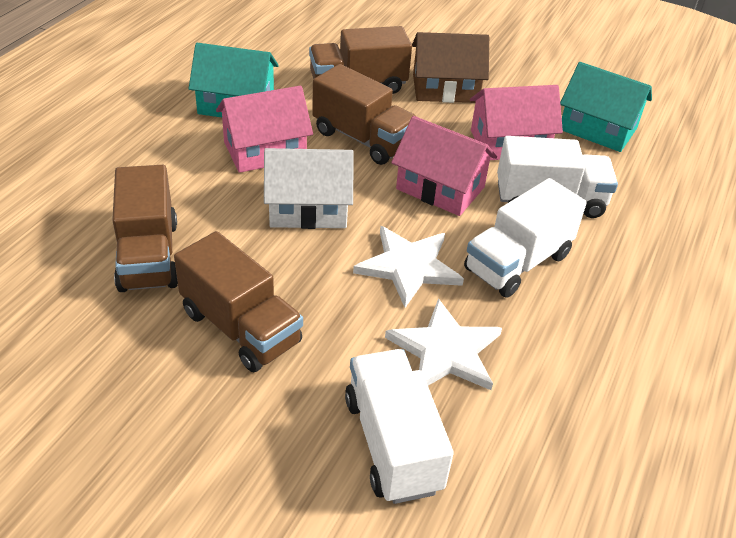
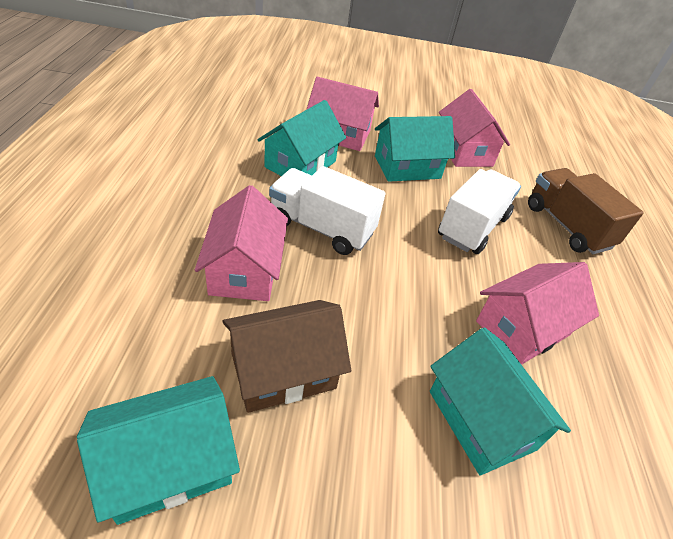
brown truck: [112,165,178,292] [174,231,303,372] [309,26,412,94] [312,64,415,165] = 4 -> [528,168,644,254] = 1
pink house: [216,86,313,173] [391,116,497,216] [470,85,563,160] = 3 -> [195,185,288,301] [306,77,379,151] [439,89,510,167] [476,262,599,365] = 4
turquoise house: [189,43,279,117] [560,62,652,152] = 2 -> [77,376,240,525] [257,100,346,176] [375,116,455,182] [430,327,571,475] = 4
white house: [264,148,354,229] = 1 -> none = 0
white star: [353,226,464,308] [385,298,502,390] = 2 -> none = 0
white truck: [345,349,454,504] [464,178,587,297] [497,136,618,218] = 3 -> [269,166,386,255] [438,169,521,254] = 2

